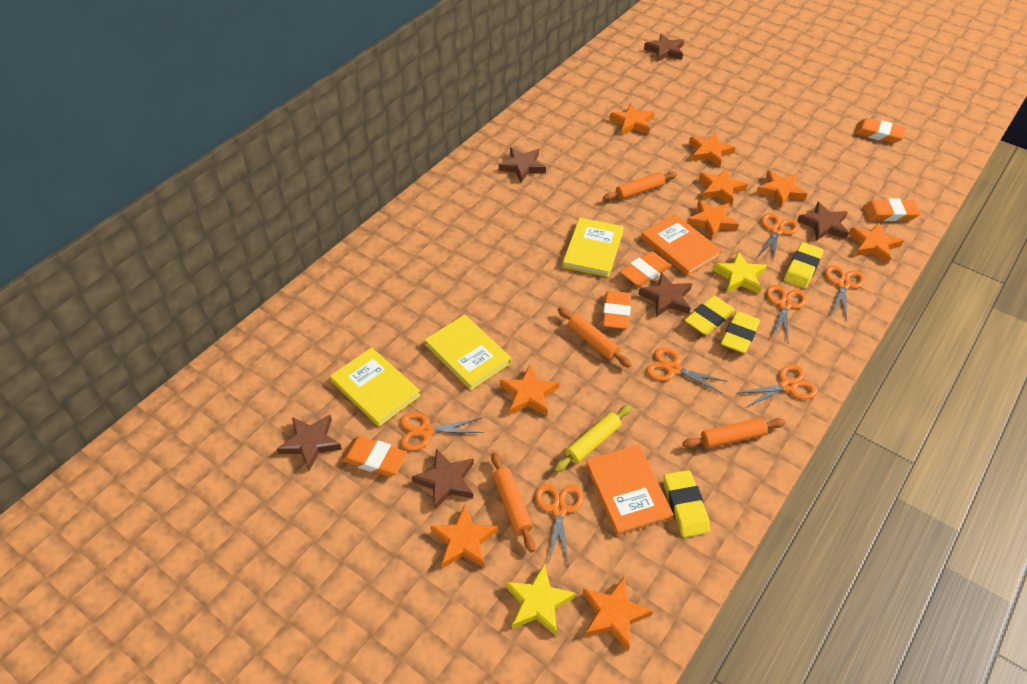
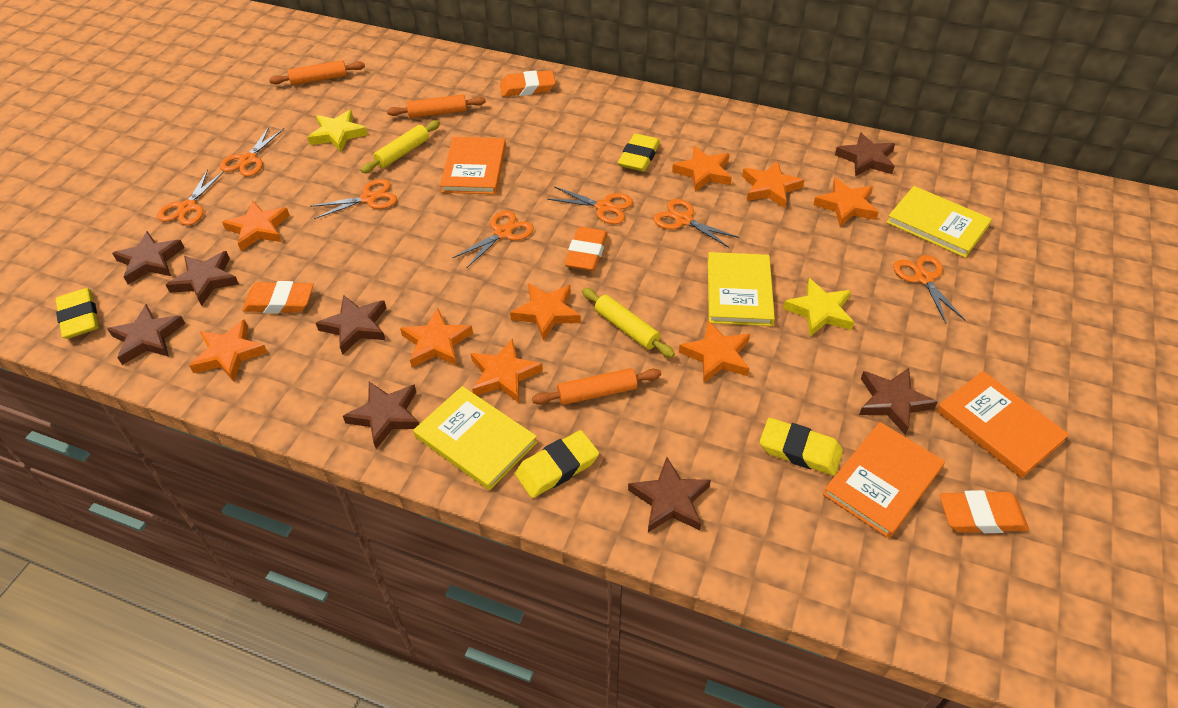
brown star: [277,415,342,471] [412,449,474,510] [499,148,546,182] [638,272,692,317] [644,34,684,62] [797,202,849,241] = 6 -> [107,304,185,365] [112,231,185,284] [166,251,239,306] [316,295,386,355] [343,382,419,449] [628,457,711,532] [835,132,895,176] [859,368,938,435] = 8
orange book: [586,445,674,537] [641,214,722,276] = 2 -> [440,137,506,194] [823,422,945,538] [936,371,1069,478] = 3
orange eraser: [341,436,407,477] [603,291,631,329] [620,251,671,287] [854,118,906,143] [863,198,921,221] = 5 -> [242,281,314,313] [500,70,555,97] [564,227,608,271] [940,490,1029,533] = 4
orange rolling pin: [491,452,535,552] [558,307,631,367] [603,172,677,201] [682,418,785,448] = 4 -> [269,60,365,85] [387,95,486,118] [532,368,661,405] = 3
yellow rolling pin: [554,405,632,472] = 1 -> [361,120,440,173] [582,288,675,358] = 2

